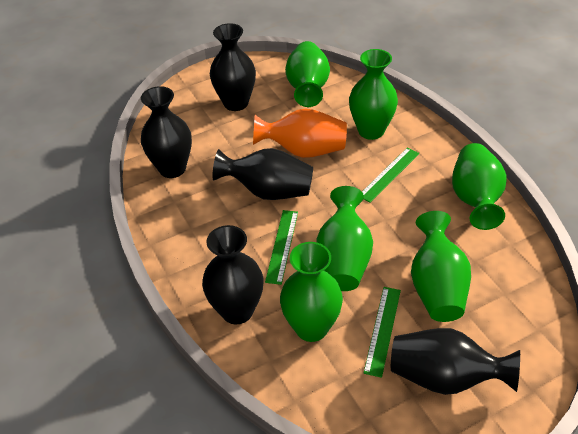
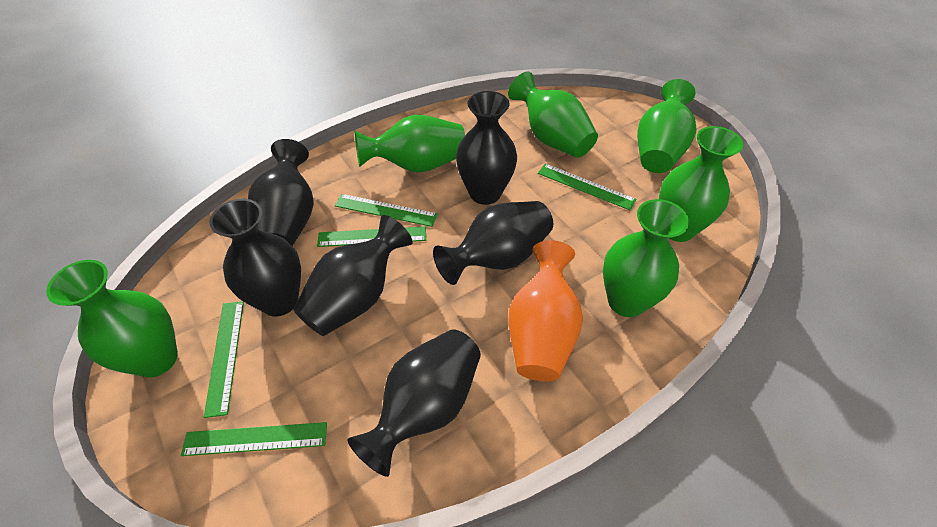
black vase: [141,86,192,178] [202,225,263,324] [210,23,256,111] [212,148,313,200] [391,328,520,395] = 5 -> [209,199,301,317] [248,139,314,246] [293,215,413,336] [347,329,481,477] [433,201,553,285] [456,91,517,205] = 6
green ruler: [265,210,298,285] [362,147,419,203] [363,287,401,378] = 3 -> [181,422,327,456] [204,301,244,418] [317,226,426,247] [335,194,438,227] [538,164,636,210] = 5

